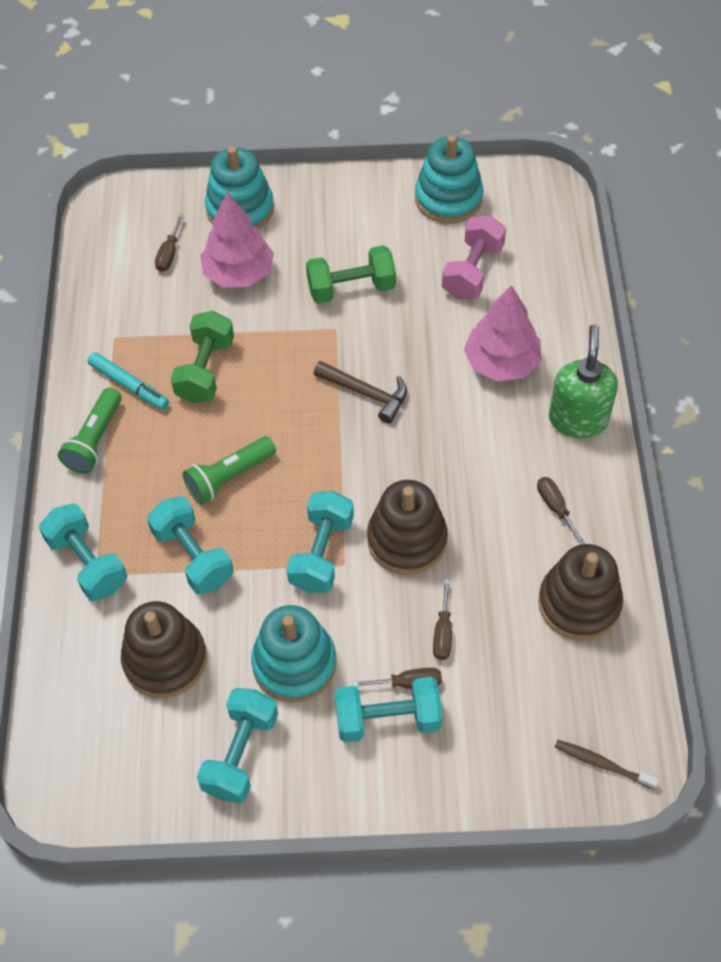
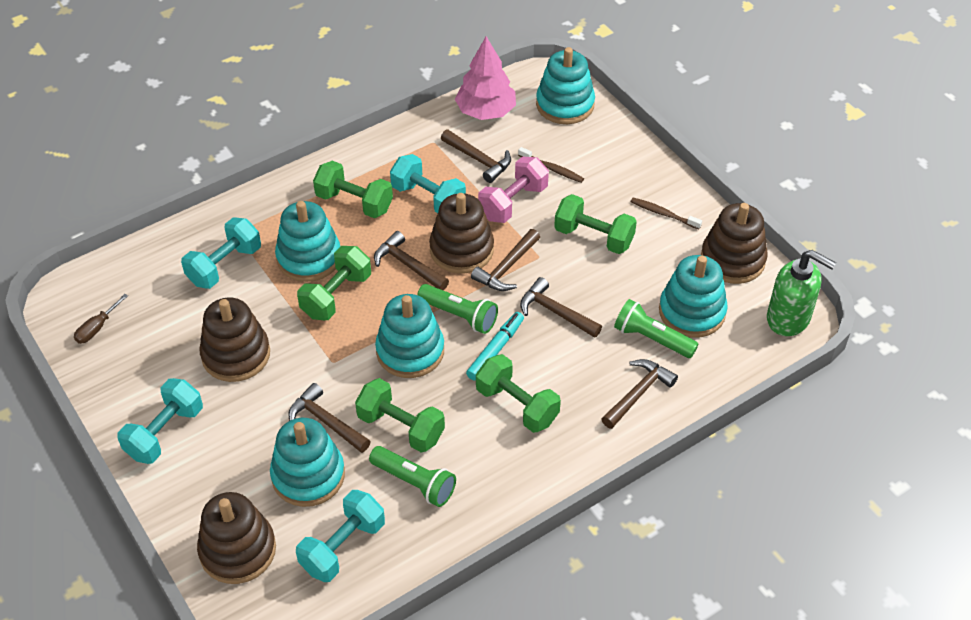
brown hammer: [314,361,407,423] = 1 -> [288,383,371,453] [374,231,449,290] [441,130,511,183] [471,229,540,291] [520,277,602,338] [602,359,678,429] = 6
brown screwdriver: [155,214,184,272] [352,668,442,689] [433,579,452,660] [537,477,586,545] = 4 -> [74,294,128,344] = 1
brown stacking toy: [121,601,207,699] [367,480,448,575] [538,544,623,641] = 3 -> [197,492,276,584] [199,297,270,382] [429,193,494,273] [701,203,768,284] = 4
brown toothbrush: [555,740,659,790] = 1 -> [518,147,584,183] [630,198,702,229] = 2
green dumbbell: [171,311,234,404] [306,245,396,304] = 2 -> [297,246,371,320] [313,161,393,218] [355,378,445,453] [476,354,561,433] [554,194,637,254] = 5
green flashlight: [58,388,122,474] [183,436,276,504] = 2 -> [369,446,456,507] [417,284,498,334] [614,299,698,358] = 3
pink tree: [200,192,274,287] [464,285,541,381] = 2 -> [455,37,516,120] = 1
turquoise dumbbell: [39,504,127,601] [147,496,234,594] [197,688,278,803] [287,491,354,593] [335,677,443,742] = 5 -> [117,378,203,464] [181,217,261,289] [296,490,385,582] [390,154,466,213] = 4
turquoise stacking toy: [205,146,274,229] [251,605,337,703] [415,135,483,223] = 3 -> [270,418,345,507] [275,201,340,282] [375,294,444,378] [536,47,595,124] [659,255,728,338] = 5

